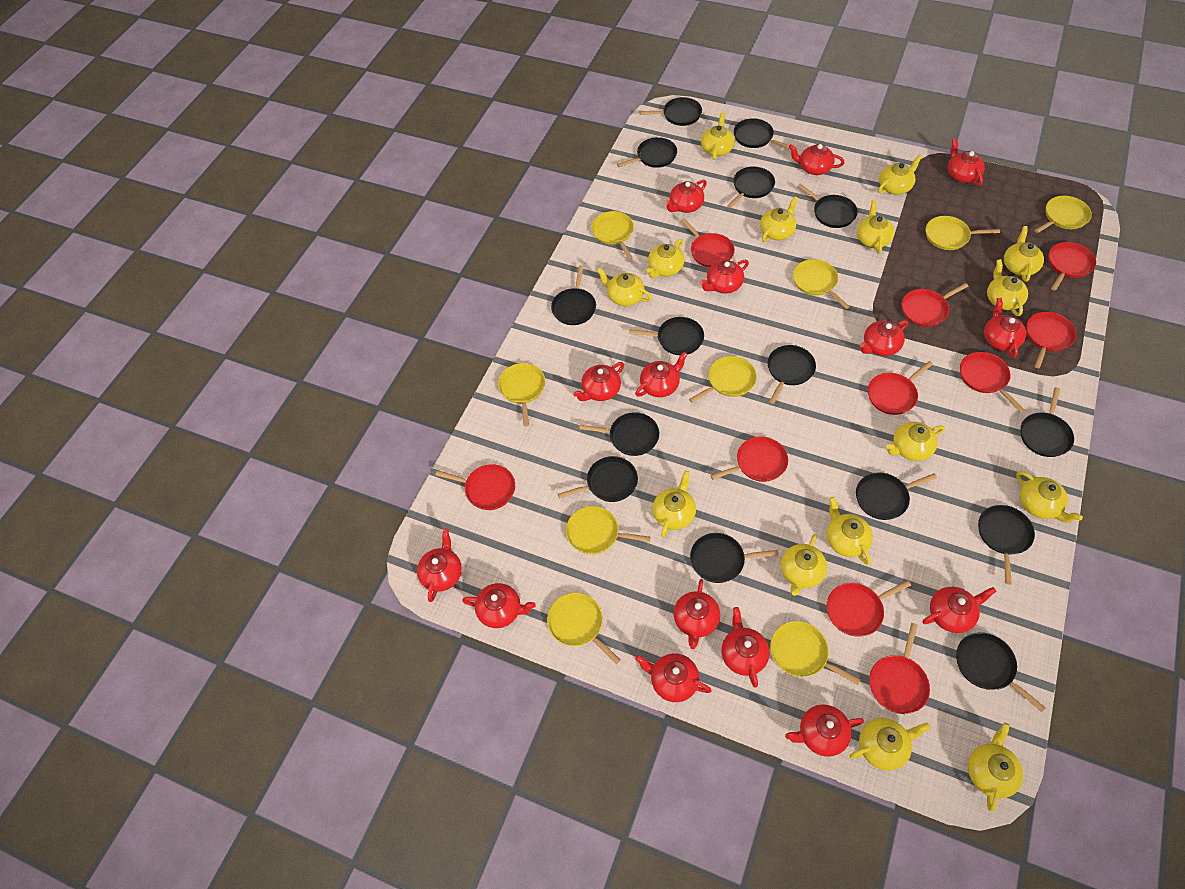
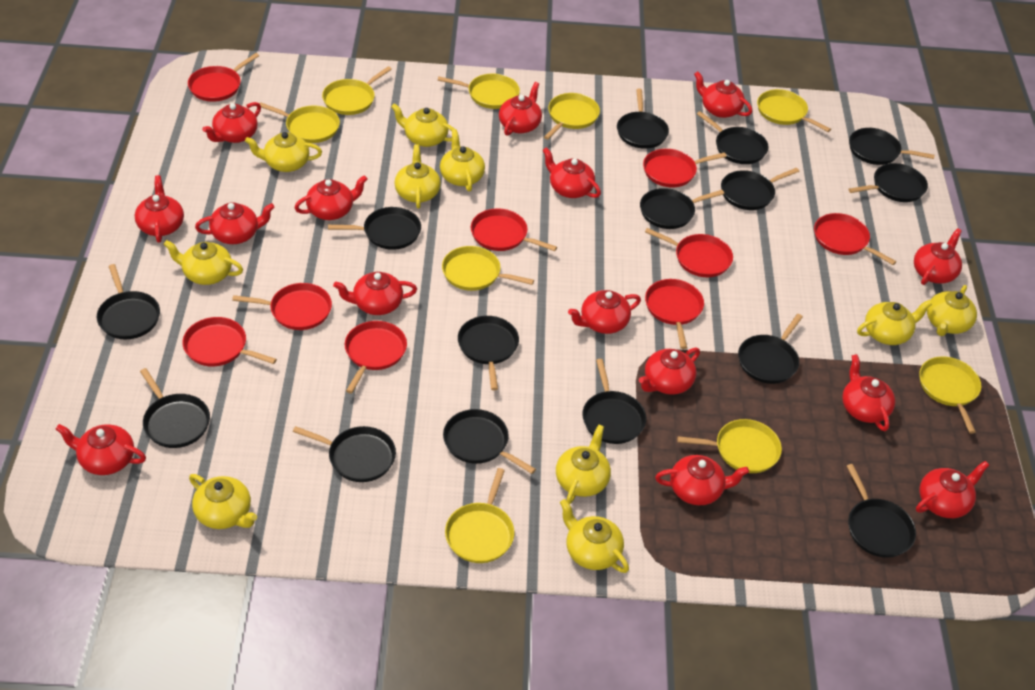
red pan: [436,464,515,510] [681,218,735,268] [710,437,788,482] [827,580,911,637] [868,361,933,415] [869,623,930,714] [902,283,968,327] [960,352,1024,412] [1026,312,1076,368] [1048,242,1096,291] = 10 -> [182,317,277,366] [188,53,259,102] [232,283,332,330] [345,321,407,394] [471,208,557,251] [643,149,727,187] [645,228,733,277] [645,279,704,349] [814,213,896,265] = 9
yellow teapot: [597,268,652,306] [647,239,684,278] [653,471,696,538] [701,112,735,160] [760,196,798,242] [781,534,827,596] [827,497,873,565] [849,718,931,771] [857,200,894,254] [878,155,922,195] [886,422,945,461] [968,723,1023,812] [987,259,1028,316] [1004,226,1044,282] [1016,471,1083,523] = 15 -> [163,240,243,285] [189,474,257,529] [245,132,322,172] [391,103,454,147] [394,144,441,208] [440,129,485,191] [556,424,611,504] [560,499,629,573] [857,300,932,345] [927,285,977,336] = 10

